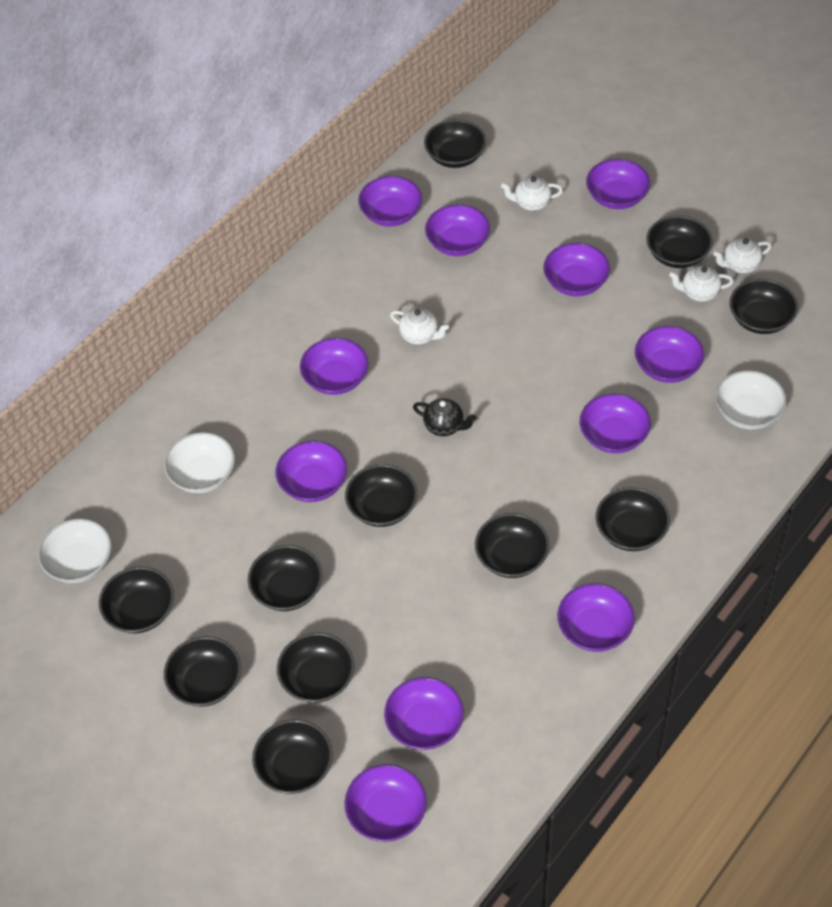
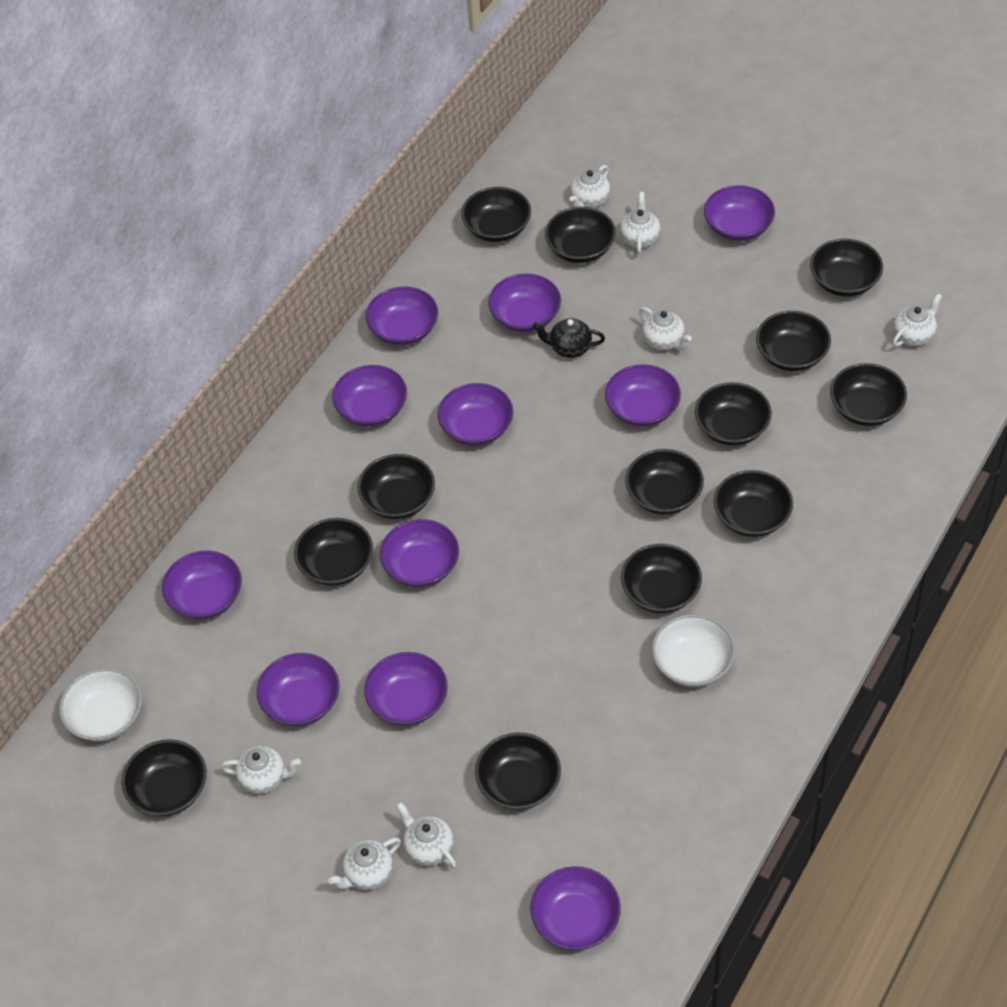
black bowl: [99,567,174,633] [164,636,241,707] [248,545,323,611] [252,719,333,794] [277,632,354,703] [345,464,418,527] [424,119,486,168] [475,513,549,578] [595,487,670,551] [646,216,713,268] [729,279,798,334] = 11 -> [122,739,207,816] [294,518,373,586] [357,454,435,519] [461,187,531,242] [475,733,561,810] [545,207,616,263] [621,544,702,613] [625,449,704,515] [695,382,772,446] [714,470,793,537] [756,311,831,371] [810,239,883,297] [830,363,907,426] = 13
white bowl: [38,519,112,583] [164,432,235,493] [715,370,787,429] = 3 -> [59,668,142,741] [652,614,735,687] = 2
white teapot: [390,308,449,345] [501,176,563,211] [669,266,734,302] [713,238,772,273] = 4 -> [221,746,301,794] [328,837,401,890] [396,802,456,868] [570,165,610,208] [620,192,661,254] [639,307,692,350] [893,294,942,347] = 7

